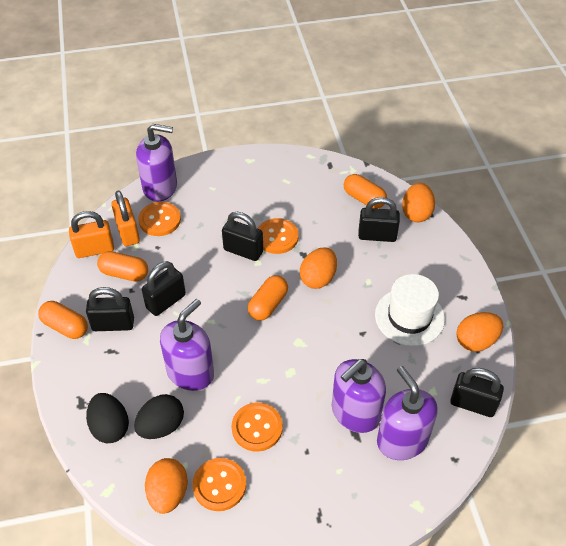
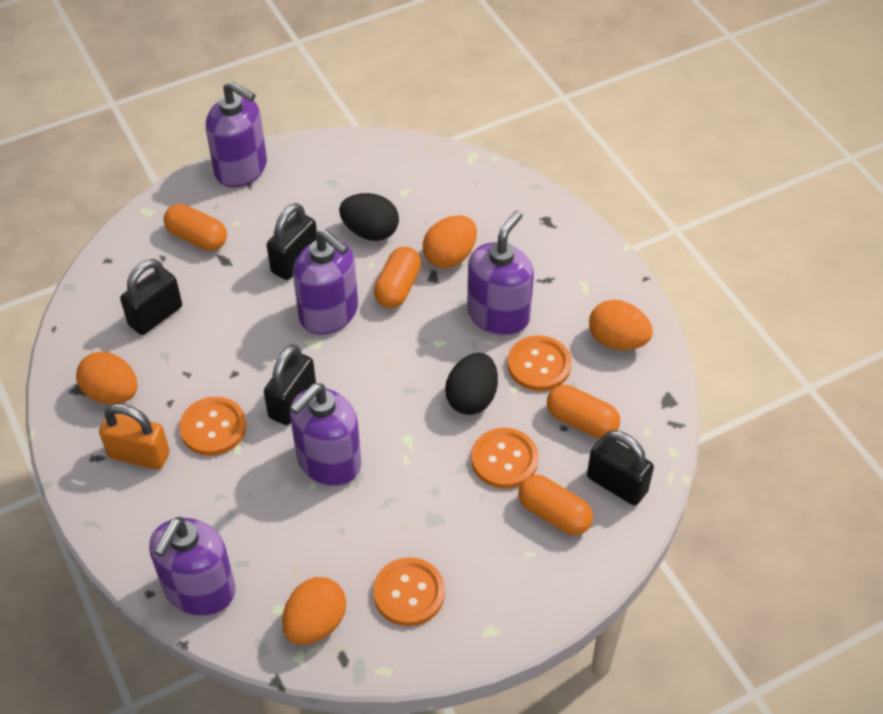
black padlock: [86,287,134,331] [142,261,186,316] [222,212,263,261] [358,197,400,242] [450,368,504,417] = 5 -> [120,259,182,335] [264,344,316,425] [267,203,317,280] [587,430,654,506] = 4
orange padlock: [69,211,114,258] [111,190,140,246] = 2 -> [99,403,170,470] = 1
purple soap dispenser: [136,124,177,202] [160,299,214,391] [332,359,386,433] [377,366,438,460] = 4 -> [149,517,236,616] [206,81,267,187] [290,383,361,486] [293,229,358,335] [467,210,534,335] = 5
white hat: [375,274,445,346] = 1 -> none = 0

